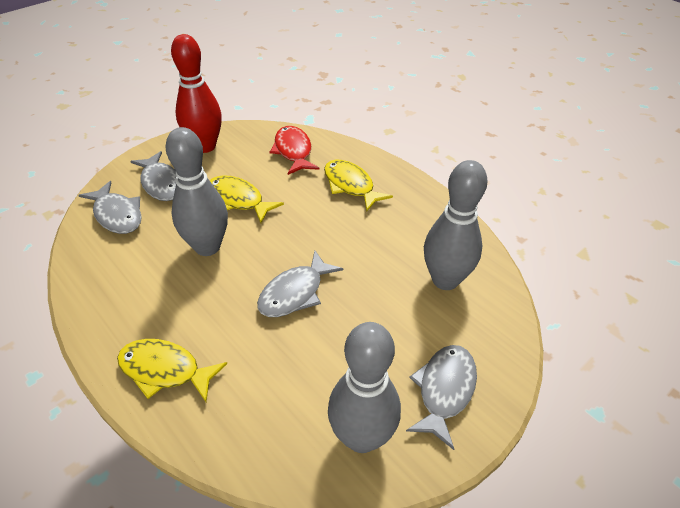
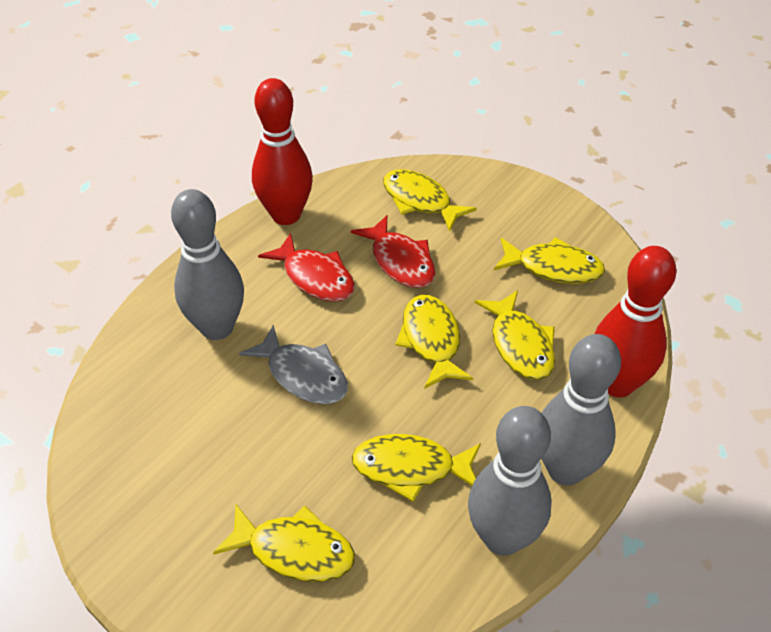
grey fish: [78,181,142,234] [130,151,176,201] [257,251,343,317] [406,345,477,450] = 4 -> [239,325,348,404] = 1
red bowling pin: [171,34,222,153] = 1 -> [252,78,313,225] [595,246,676,397] = 2
red fish: [270,126,320,175] = 1 -> [258,233,355,302] [351,215,436,288] = 2
yellow fish: [117,339,227,402] [210,175,284,223] [324,160,393,211] = 3 -> [213,504,355,582] [352,434,481,502] [383,169,477,232] [396,295,473,389] [475,290,555,380] [494,237,605,284] = 6

